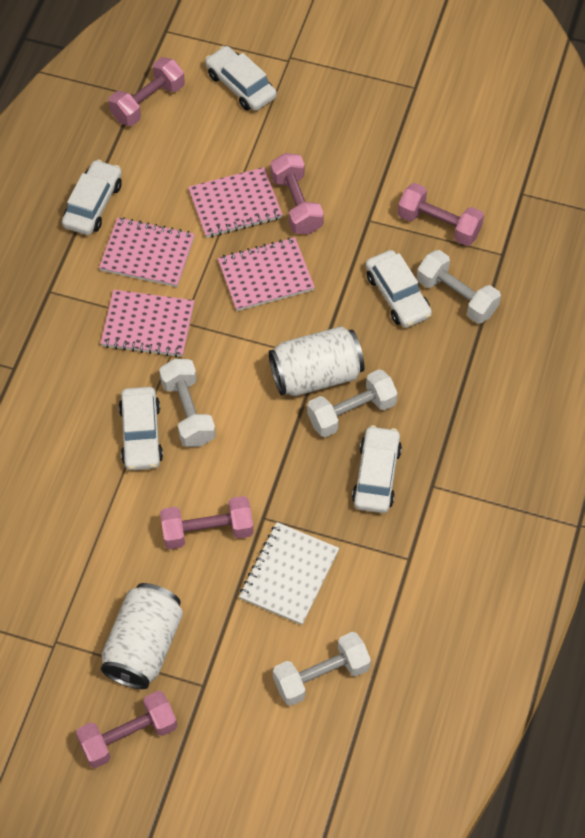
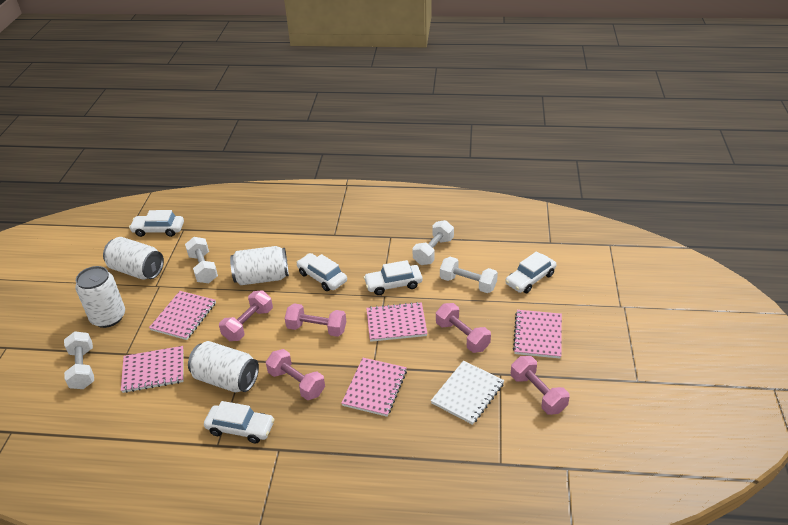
pink notebook: [99,217,195,287] [100,290,194,357] [188,167,283,238] [218,237,315,311] = 4 -> [121,346,184,393] [149,291,216,340] [341,358,407,417] [366,302,428,342] [513,310,562,359] = 5
white can: [101,583,183,689] [269,326,364,396] = 2 -> [75,266,125,328] [103,237,164,280] [188,341,259,392] [230,246,289,285] = 4

